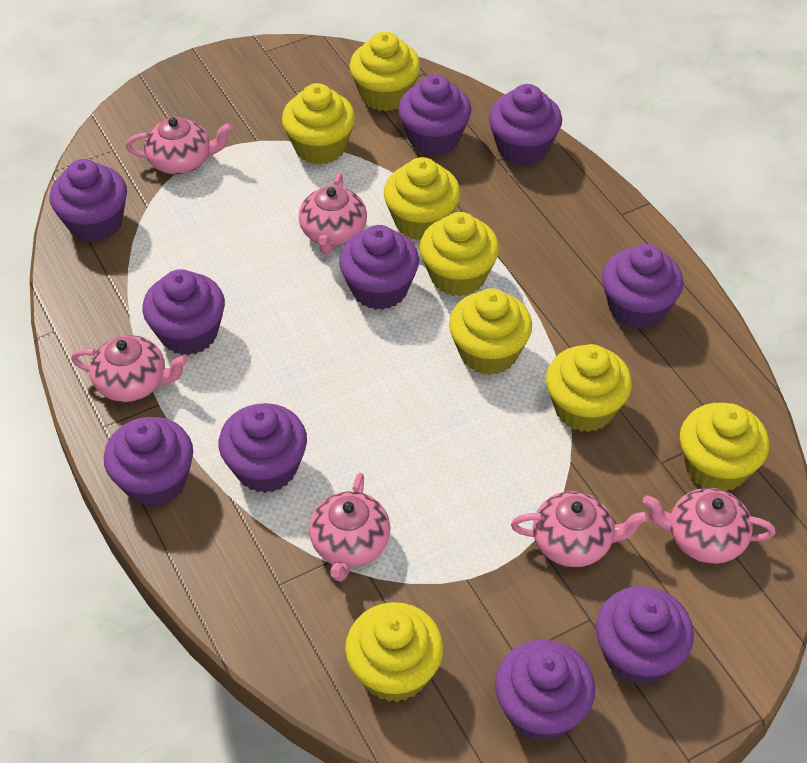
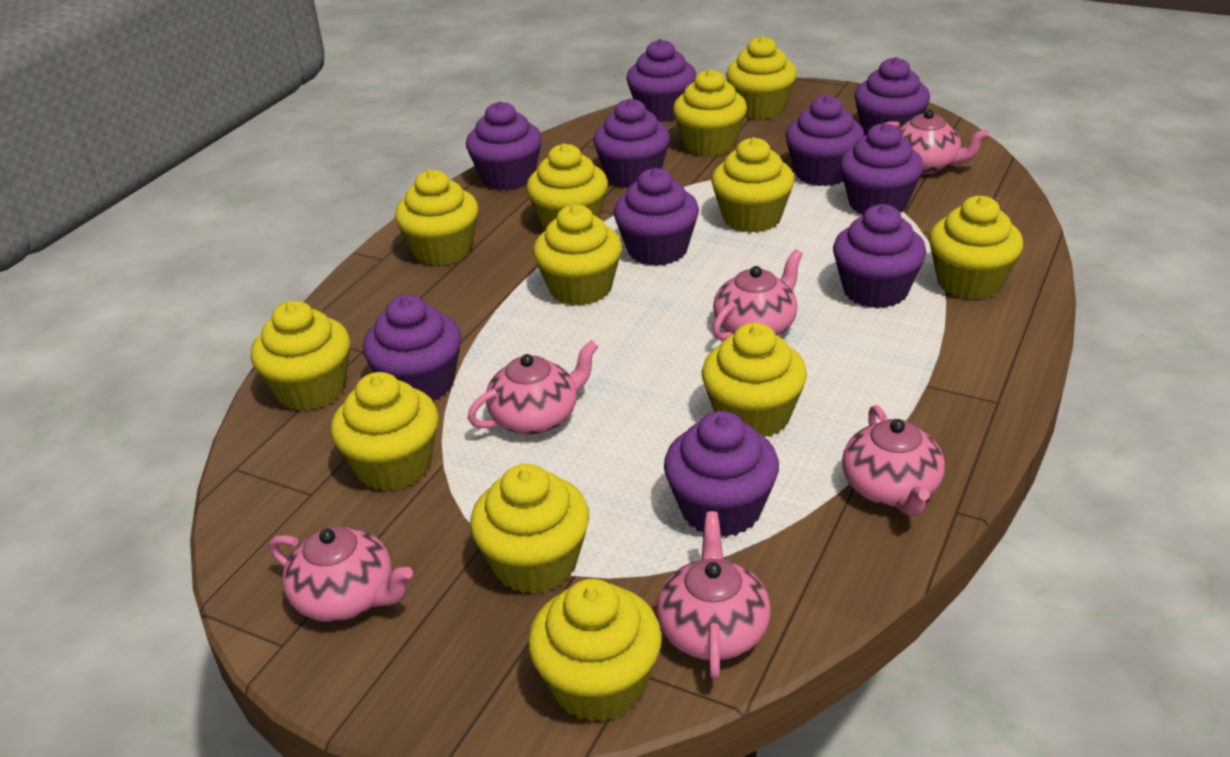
yellow cupcake: [282,83,355,165] [345,602,444,702] [350,31,420,111] [384,157,460,240] [420,212,499,296] [449,288,532,375] [546,344,632,432] [680,403,769,492] = 8 -> [251,301,350,411] [331,372,439,491] [395,170,478,266] [470,464,589,594] [526,144,608,231] [528,579,662,722] [533,205,622,306] [673,69,747,156] [702,323,807,437] [711,137,794,233] [726,36,797,120] [929,196,1023,299] = 12

